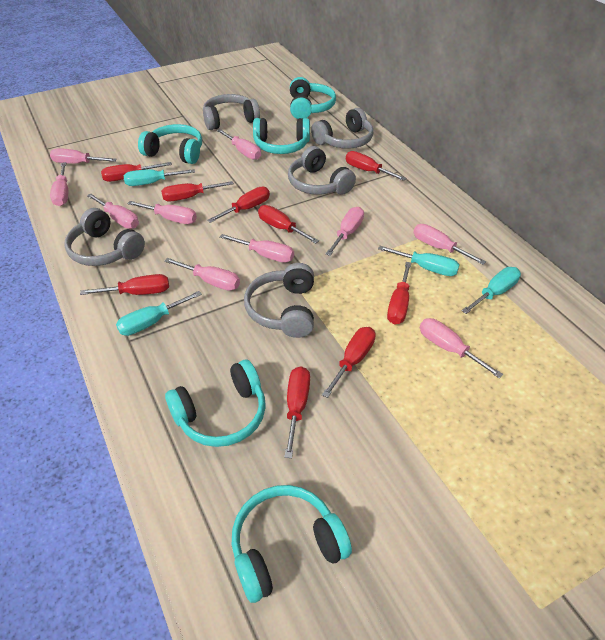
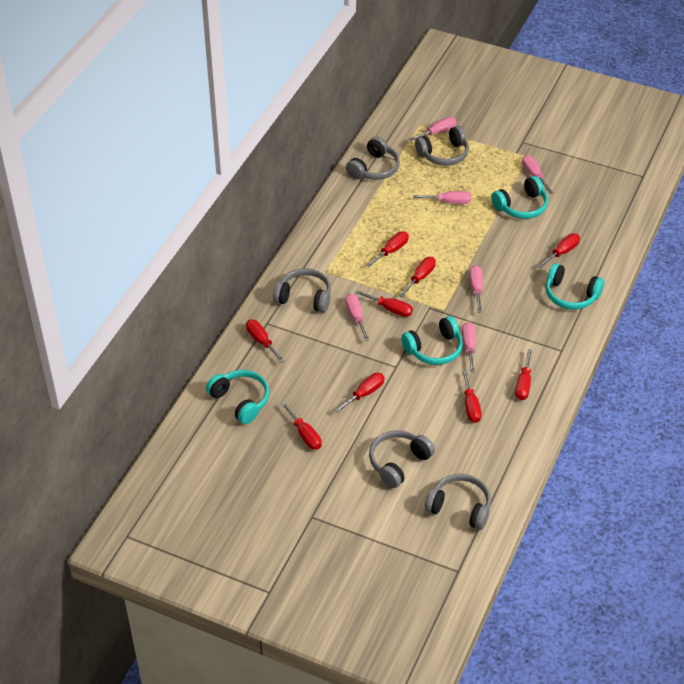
pink screwdriver: [50,148,117,164] [50,162,68,206] [87,193,139,229] [127,201,197,224] [165,258,240,291] [217,129,261,160] [219,234,294,263] [326,207,364,256] [413,224,486,265] [420,318,503,379] = 10 -> [345,294,369,341] [408,117,457,141] [413,191,471,204] [462,322,476,373] [469,265,483,313] [522,155,553,194] = 6
turquoise headphones: [138,124,202,164] [165,360,266,447] [232,485,352,603] [253,118,310,154] [290,77,336,119] = 5 -> [206,370,269,424] [401,316,463,365] [491,176,548,219] [546,263,604,310] = 4
turquoise screwdriver: [116,291,202,336] [123,169,195,186] [378,246,460,276] [462,267,521,314] = 4 -> none = 0

